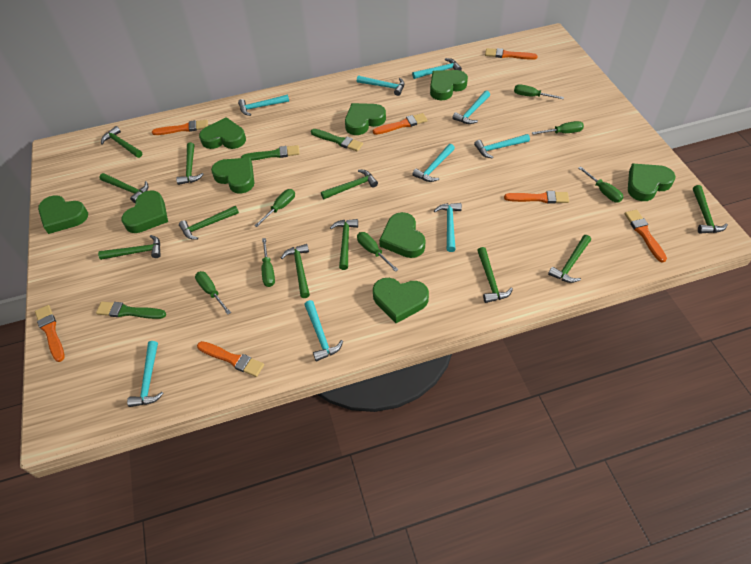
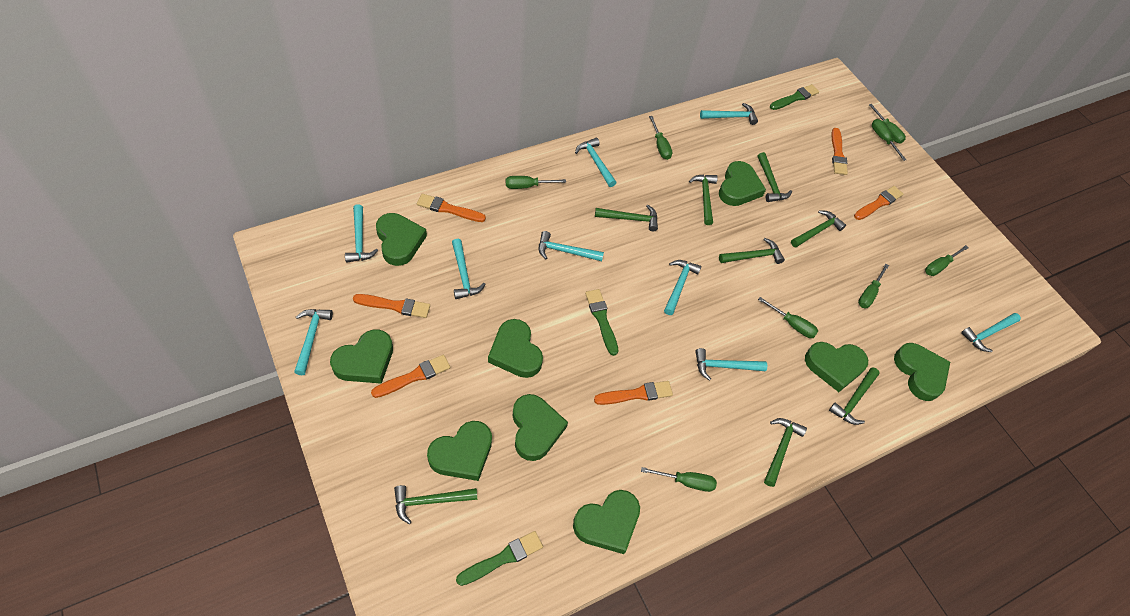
green hammer: [98,235,161,260] [99,173,148,203] [101,126,142,158] [176,142,204,185] [179,206,239,240] [281,244,310,298] [321,169,378,199] [330,219,358,270] [477,247,513,303] [548,235,591,283] [693,185,728,234] = 11 -> [394,485,477,524] [595,205,658,232] [689,175,718,225] [719,238,785,264] [758,152,792,202] [764,418,807,487] [791,210,846,248] [829,367,880,425] = 8
green screwdriver: [195,271,231,314] [254,189,295,227] [262,238,275,287] [357,232,398,272] [514,84,564,99] [532,121,584,135] [579,166,623,203] = 7 -> [506,176,566,189] [641,467,717,492] [649,116,672,160] [758,297,818,338] [858,264,889,308] [869,104,906,143] [872,119,906,161] [925,245,969,276] = 8
orange brush: [35,305,65,362] [152,120,208,135] [197,341,264,377] [373,113,428,135] [485,48,538,60] [504,191,569,204] [625,210,667,263] = 7 -> [353,294,430,318] [371,355,451,398] [417,194,486,222] [594,381,673,405] [832,128,848,175] [854,186,903,220] = 6

